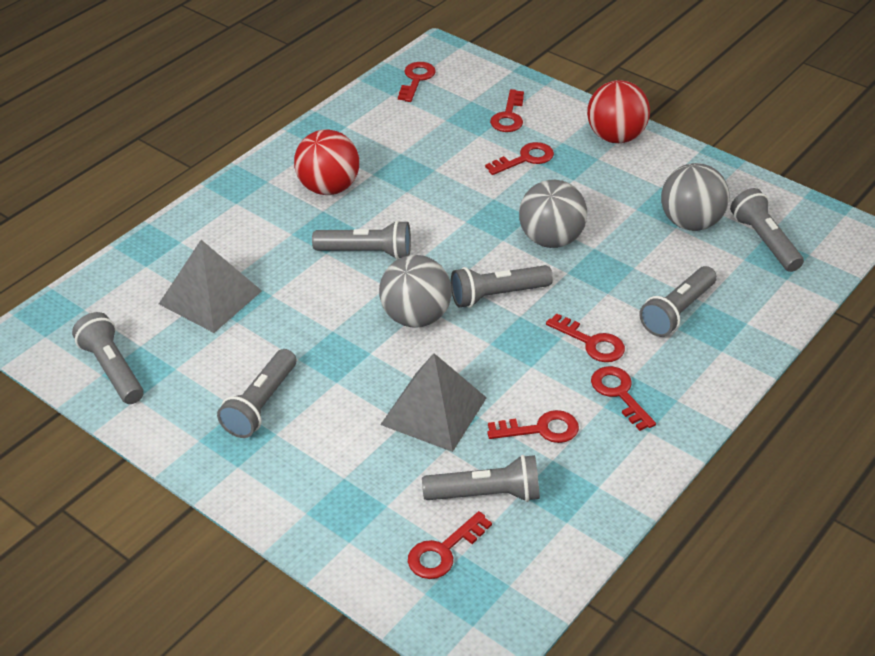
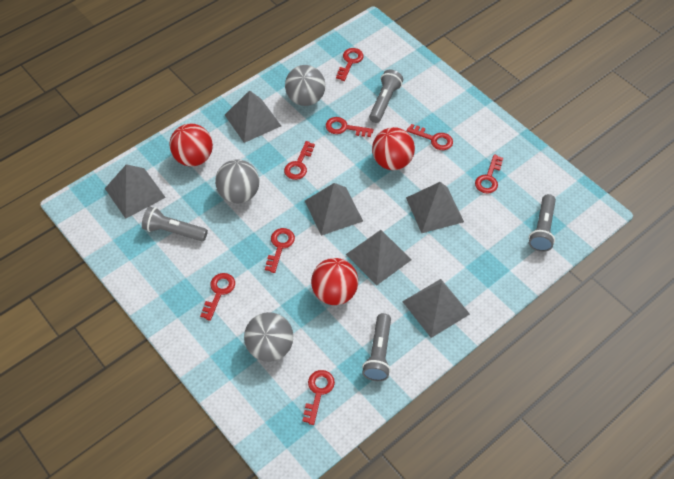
grey flashlight: [72,312,144,404] [217,349,296,438] [312,220,411,260] [422,455,540,502] [451,265,553,308] [639,266,717,337] [730,188,804,272] = 7 -> [142,206,208,241] [362,313,391,381] [369,69,403,123] [529,194,556,252] = 4
grey pyramid: [159,240,262,333] [380,353,487,452] = 2 -> [105,164,166,219] [225,90,281,143] [305,183,363,236] [346,230,411,286] [402,279,470,338] [406,182,464,233] = 6
red ball: [294,129,359,195] [587,80,650,143] = 2 -> [169,124,213,166] [311,258,358,305] [372,127,415,170] = 3
red key: [398,62,436,102] [408,511,492,579] [485,142,554,175] [488,410,579,443] [490,89,524,132] [546,313,625,362] [591,366,656,431] = 7 -> [200,273,235,321] [265,228,295,273] [284,141,315,180] [302,370,335,425] [326,117,374,137] [336,48,364,81] [406,124,453,150] [475,154,503,194] = 8

